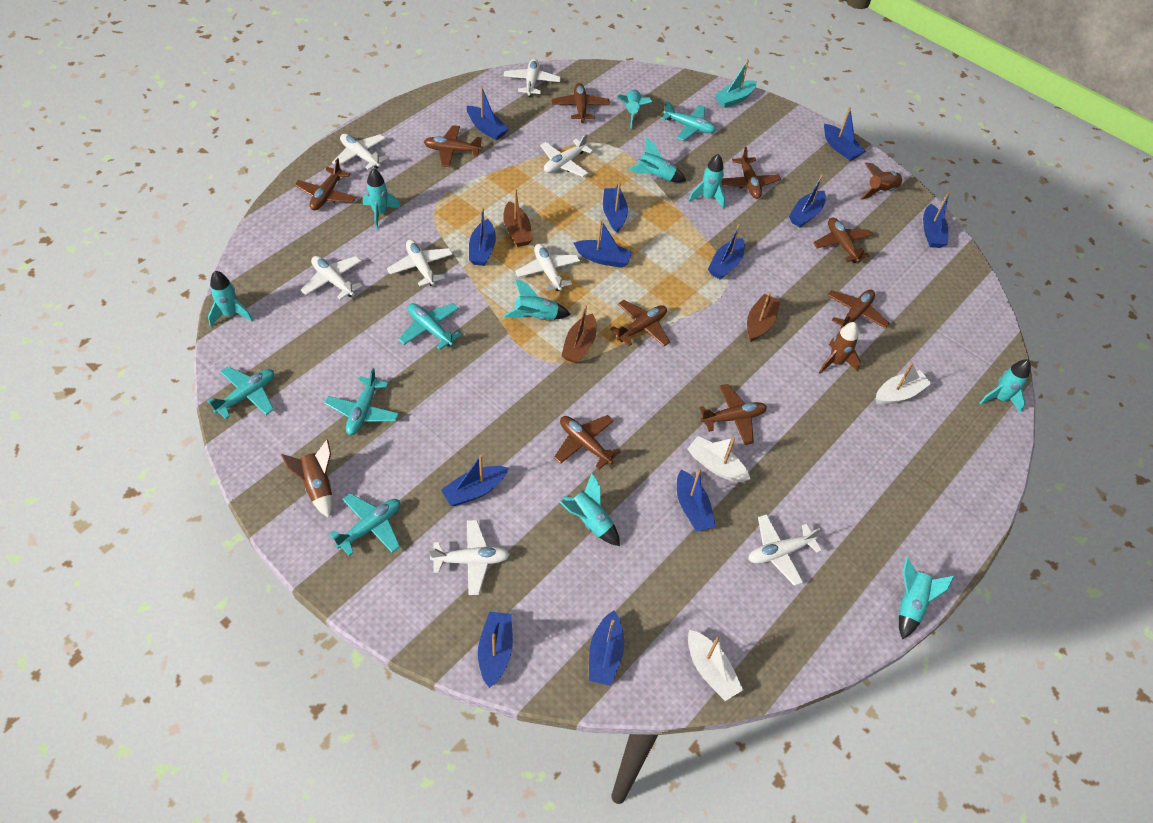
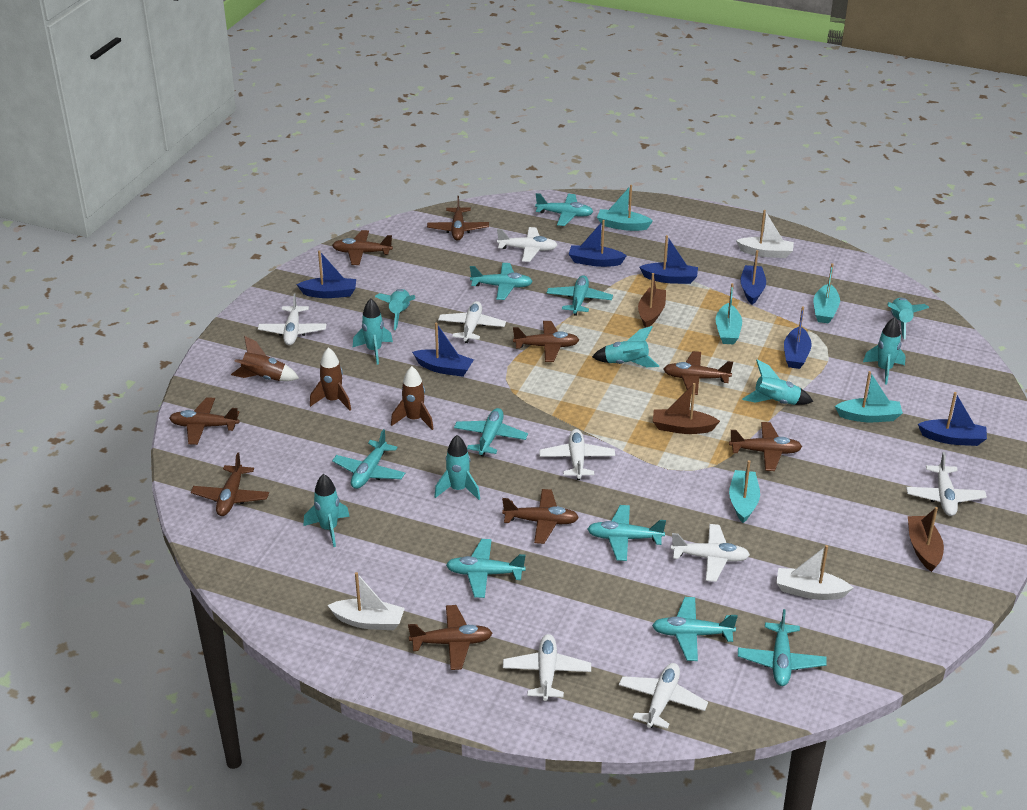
blue boat: [441,455,508,506] [467,87,509,140] [469,207,496,266] [478,612,513,688] [574,220,632,268] [589,611,624,686] [603,181,628,233] [677,470,716,532] [708,224,745,280] [789,174,826,227] [824,107,866,161] [923,192,950,248] = 12 -> [296,250,356,298] [412,322,474,377] [569,220,627,267] [639,235,698,284] [740,250,766,305] [784,306,812,369] [918,392,987,446] = 7
turquoise boat: [715,59,757,108] = 1 -> [597,185,653,231] [715,283,742,344] [729,460,760,523] [813,263,840,324] [835,371,903,422] = 5
turquoise plane: [207,366,274,419] [325,368,399,435] [329,493,400,556] [398,303,461,350] [662,101,716,141] = 5 -> [332,429,405,489] [446,539,526,598] [454,408,528,457] [470,263,533,300] [535,193,593,226] [547,275,613,316] [587,505,666,561] [652,597,738,661] [738,609,827,686] = 9
turquoise rocket: [208,271,253,327] [363,168,401,229] [503,279,571,320] [559,473,620,546] [617,90,652,129] [628,137,686,183] [689,154,726,209] [899,557,955,640] [979,359,1031,413] = 9 -> [303,474,350,547] [353,298,393,364] [375,289,415,330] [434,435,480,500] [592,326,659,367] [742,360,813,405] [863,317,906,384] [887,298,929,339] = 8

